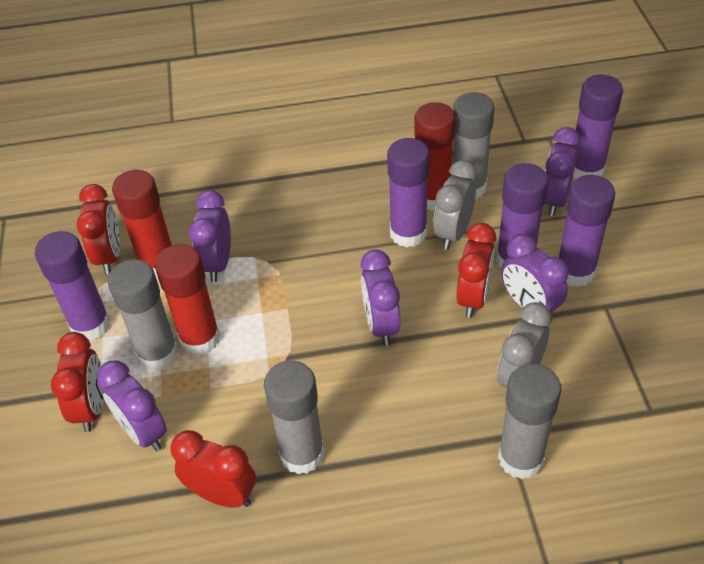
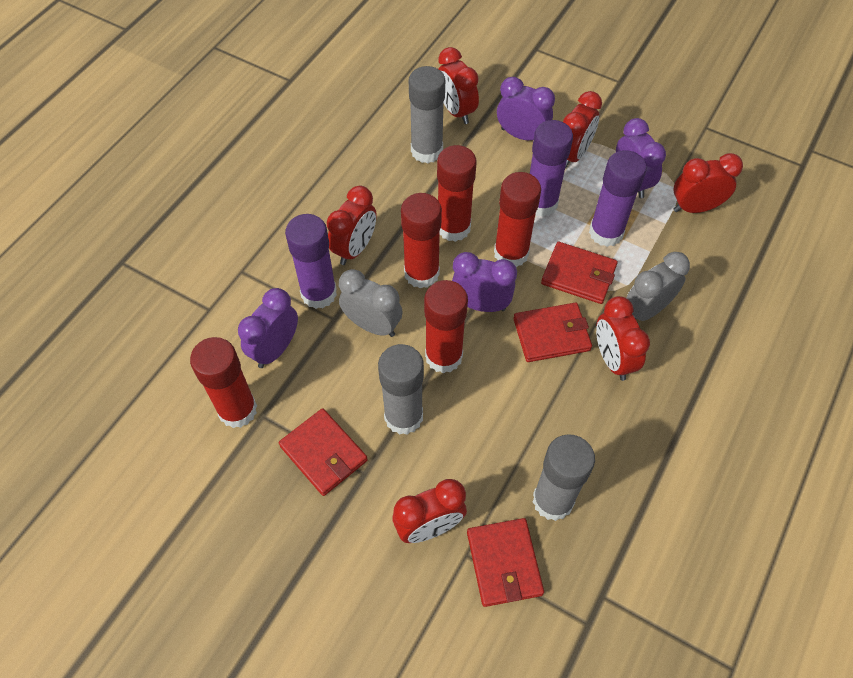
grey glue stick: [108,259,179,371] [264,360,324,474] [452,92,495,199] [498,364,561,479] = 4 -> [378,344,424,435] [409,66,445,164] [533,434,595,521] = 3
purple clock: [97,360,167,452] [189,190,231,282] [361,250,401,346] [501,234,569,321] [545,127,580,216] = 5 -> [238,288,298,368] [452,252,517,312] [497,77,555,140] [616,118,666,198] = 4
purple glue stick: [35,231,110,340] [387,138,430,247] [496,163,548,268] [559,175,615,287] [573,74,623,179] = 5 -> [285,214,337,309] [530,120,573,217] [589,150,647,247] = 3
red clock: [51,332,104,432] [77,184,120,274] [170,430,256,508] [456,223,496,318] = 4 -> [327,186,376,265] [393,479,467,543] [438,47,479,124] [563,91,602,169] [596,296,650,381] [674,153,743,213] = 6
red glue stick: [112,170,172,278] [155,244,220,355] [414,102,456,211] = 3 -> [190,337,257,428] [401,193,442,289] [424,280,468,373] [437,145,477,242] [494,172,541,268] = 5
red wallet: none = 0 -> [279,408,368,496] [467,518,544,607] [513,302,592,362] [541,242,618,304] = 4

